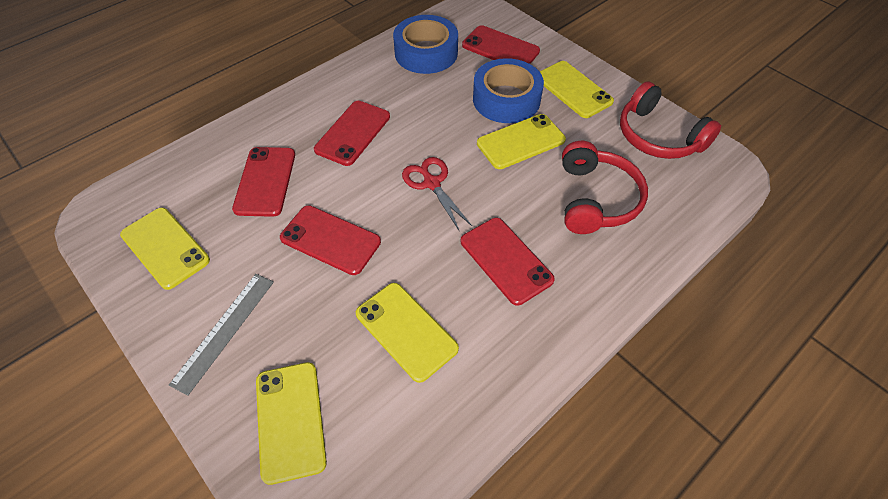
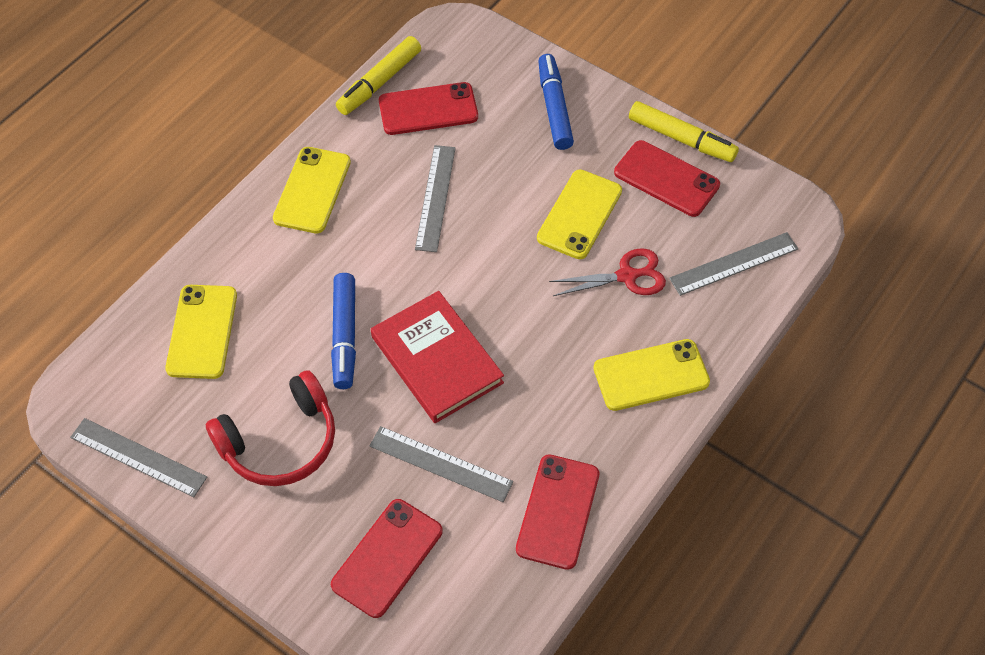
blue marker: none = 0 -> [331,273,356,389] [538,54,574,150] = 2
blue tape: [393,15,458,74] [473,58,544,123] = 2 -> none = 0
grey ruler: [169,274,274,396] = 1 -> [70,418,207,497] [369,426,513,502] [415,145,456,252] [669,232,798,296] = 4
red book: none = 0 -> [371,291,504,423] = 1
red headphones: [562,141,648,234] [620,81,721,159] = 2 -> [206,370,335,486] = 1
red phone: [232,147,295,217] [280,205,381,275] [314,101,390,166] [461,218,555,306] [462,25,540,64] = 5 -> [331,499,443,618] [379,82,478,135] [516,454,599,570] [614,140,720,217] = 4
yellow marker: none = 0 -> [336,36,421,115] [629,101,739,162] = 2
yellow phone: [120,208,210,290] [256,362,327,485] [356,283,459,383] [477,114,566,169] [539,61,614,118] = 5 -> [165,285,237,379] [273,147,351,233] [537,169,622,259] [593,339,710,411] = 4

